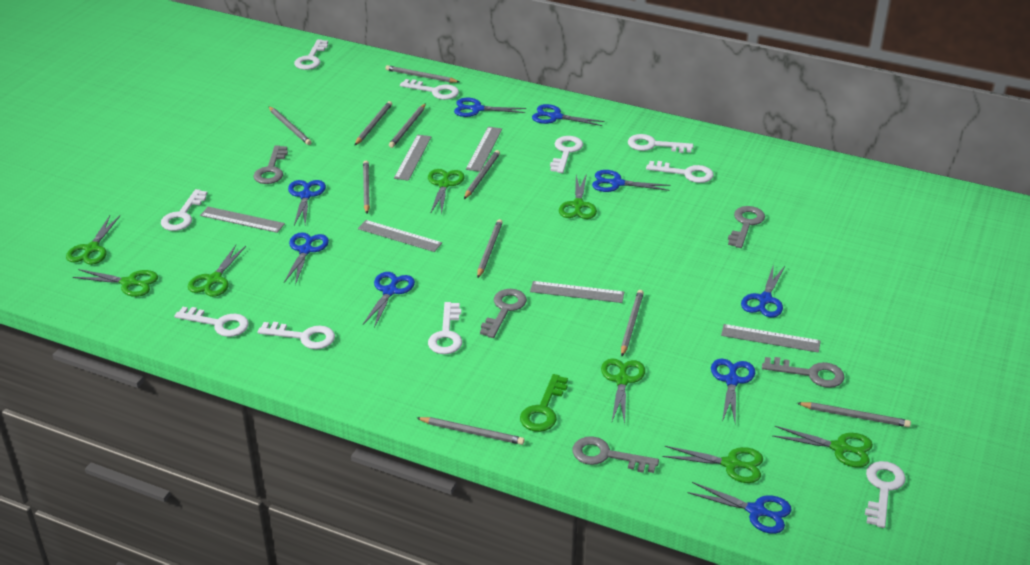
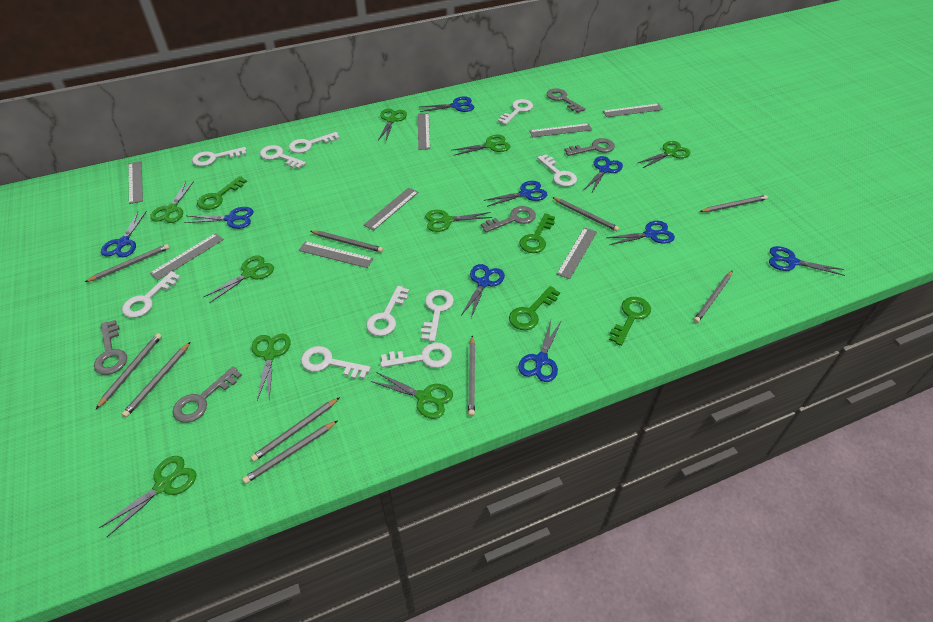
green key: [520,374,568,432] = 1 -> [197,176,247,210] [509,286,560,330] [520,213,555,253] [609,297,651,346] = 4
green scissors: [66,216,120,265] [73,269,158,297] [188,245,246,297] [428,169,465,215] [559,175,597,219] [601,358,645,423] [663,446,763,483] [772,426,873,468] = 8 -> [99,456,196,537] [150,181,194,223] [204,255,274,303] [252,334,291,400] [371,372,453,419] [378,109,407,141] [425,210,493,232] [453,135,510,156] [638,141,691,168] = 9
grey ruler: [200,207,285,233] [358,220,442,252] [394,135,431,181] [466,127,502,172] [530,281,624,303] [721,324,820,353] = 6 -> [128,161,143,204] [150,233,224,280] [299,241,373,268] [364,187,419,230] [418,113,430,150] [529,123,592,137] [557,228,597,279] [603,104,663,117] = 8

